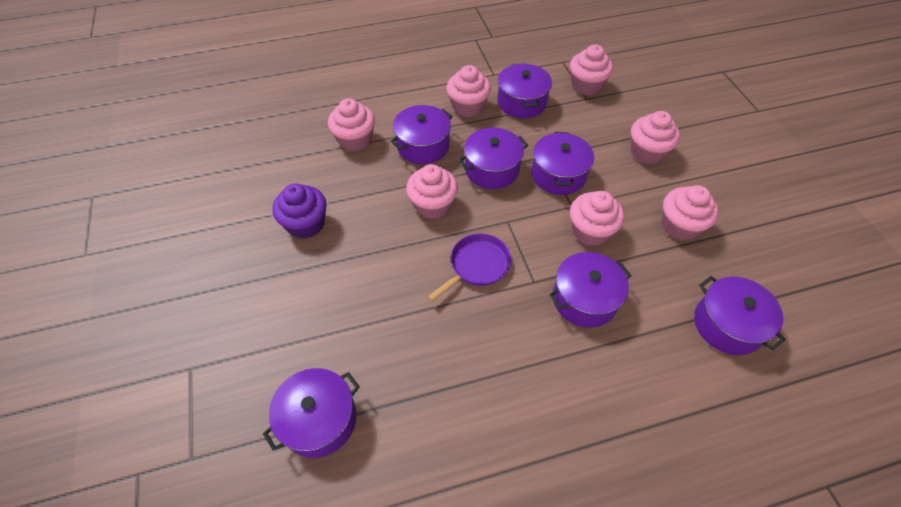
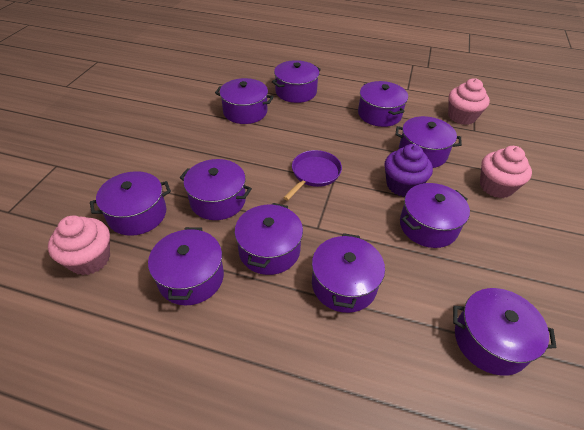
pink cupcake: [328,98,375,151] [406,164,458,219] [446,65,491,117] [570,44,613,96] [570,191,624,246] [631,111,680,164] [662,185,719,241] = 7 -> [48,216,110,275] [448,78,490,125] [480,146,532,198] = 3
purple pot: [263,368,360,458] [390,105,453,164] [458,128,528,189] [497,63,552,118] [531,132,594,195] [549,252,632,328] [694,276,786,355] = 7 -> [90,171,171,236] [148,227,224,306] [180,159,252,220] [215,78,274,124] [235,203,303,275] [272,60,321,103] [312,233,385,313] [358,81,408,127] [395,116,462,168] [400,183,470,248] [453,288,556,376] = 11

